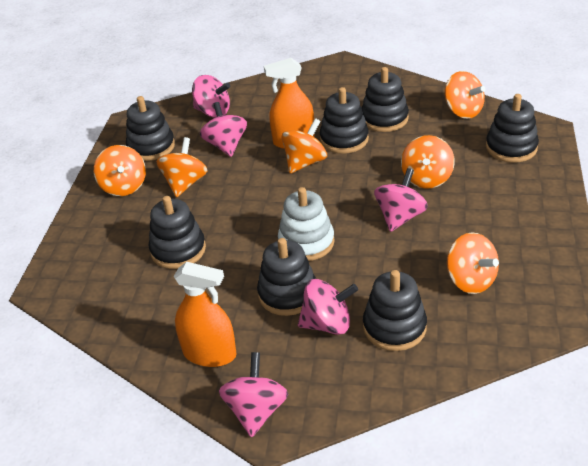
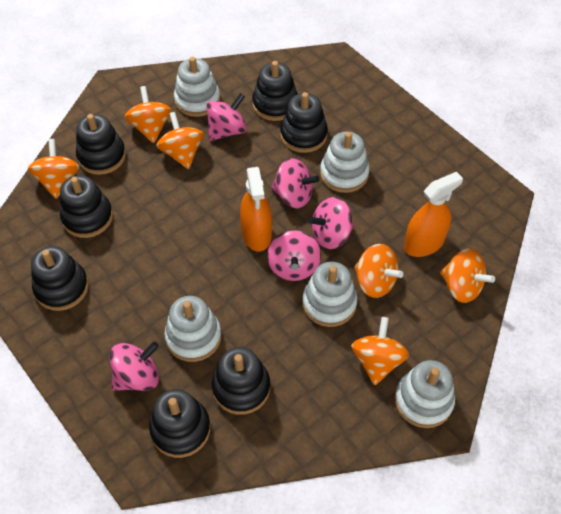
white stacking toy: [278,187,335,261] = 1 -> [164,296,221,362] [174,57,220,117] [302,262,358,327] [320,132,370,193] [395,360,455,428] = 5

